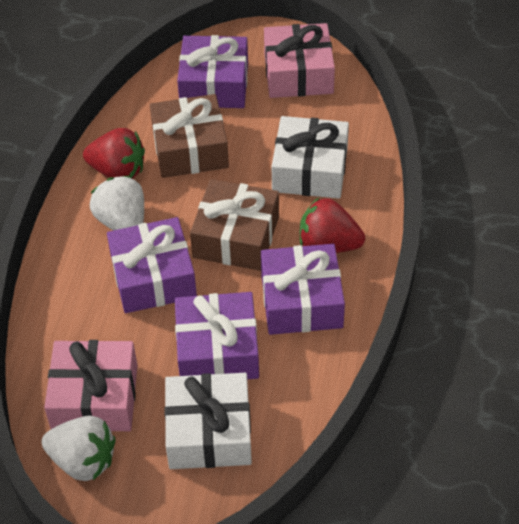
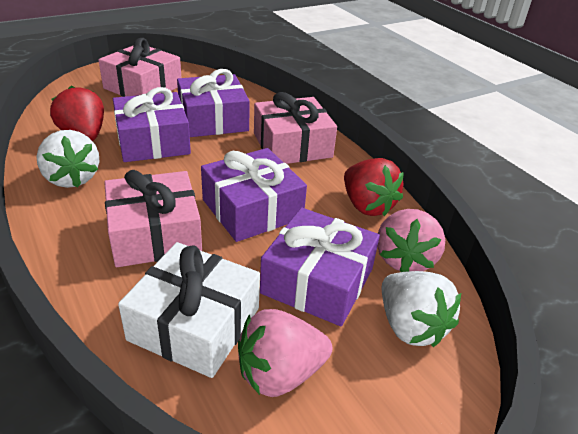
brown gift: [150,94,229,178] [190,179,279,271] = 2 -> none = 0
pink gift: [44,340,138,431] [264,23,335,98] = 2 -> [98,38,182,97] [104,170,202,267] [254,92,337,164] = 3
pink strawberry: none = 0 -> [238,309,332,397] [377,209,445,272] = 2
white gift: [164,373,252,469] [272,116,349,198] = 2 -> [118,242,260,378] = 1

